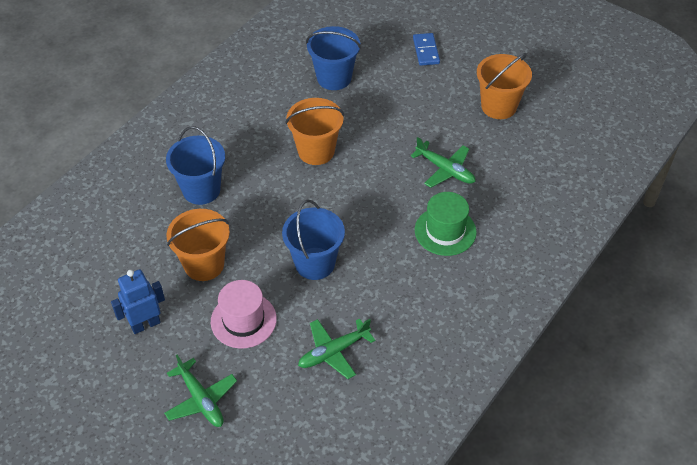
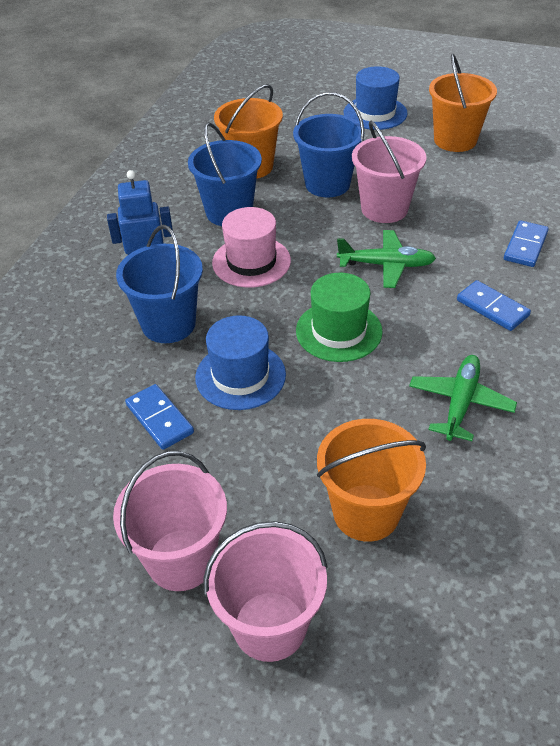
blue domino: [413,33,440,66] = 1 -> [125,384,194,450] [457,280,531,331] [504,220,549,267] = 3
blue hat: none = 0 -> [195,315,286,410] [344,66,408,130] = 2
green plane: [164,354,237,427] [298,319,375,379] [411,137,476,188] = 3 -> [337,230,436,288] [409,355,517,441] = 2
pink bucket: none = 0 -> [113,451,227,591] [203,521,328,662] [352,121,426,223] = 3

